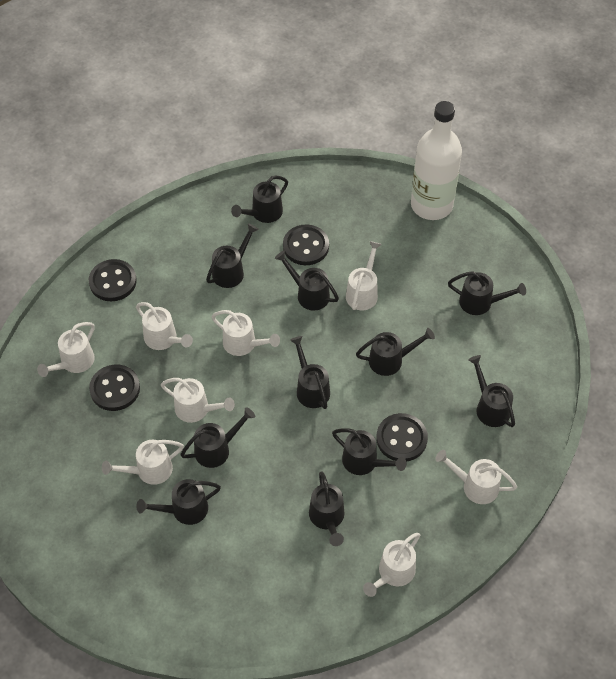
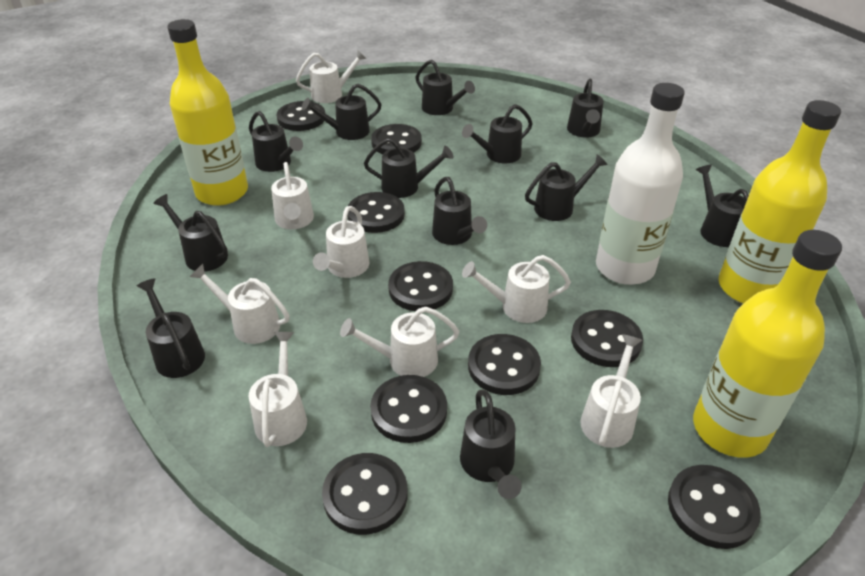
black button: [89,259,137,301] [89,365,140,411] [283,225,329,265] [376,413,428,462] = 4 -> [277,101,325,131] [322,453,408,535] [348,192,405,233] [370,375,447,443] [371,124,422,154] [388,261,453,311] [468,334,541,395] [571,310,643,367] [668,465,761,549] = 9
black watering can: [136,479,221,525] [180,407,255,468] [206,223,259,288] [231,176,288,223] [275,251,339,311] [290,336,330,409] [309,471,345,546] [332,428,407,475] [356,328,435,376] [448,271,526,315] [468,355,515,427] = 11 -> [137,279,205,378] [153,194,228,272] [249,111,303,172] [302,84,382,140] [364,138,453,198] [415,60,475,115] [432,177,487,245] [460,389,522,499] [462,104,533,163] [525,154,608,221] [567,79,603,137] [696,165,749,247] = 12
yellow bottle: none = 0 -> [167,19,248,206] [693,230,842,458] [719,100,841,304] = 3

